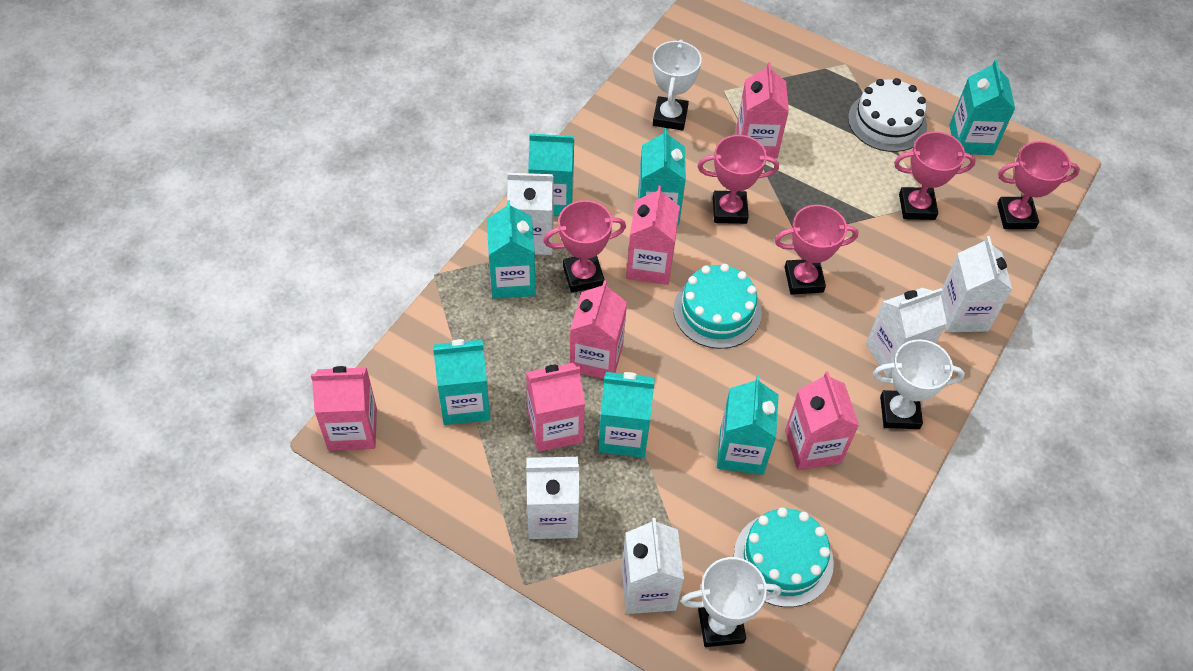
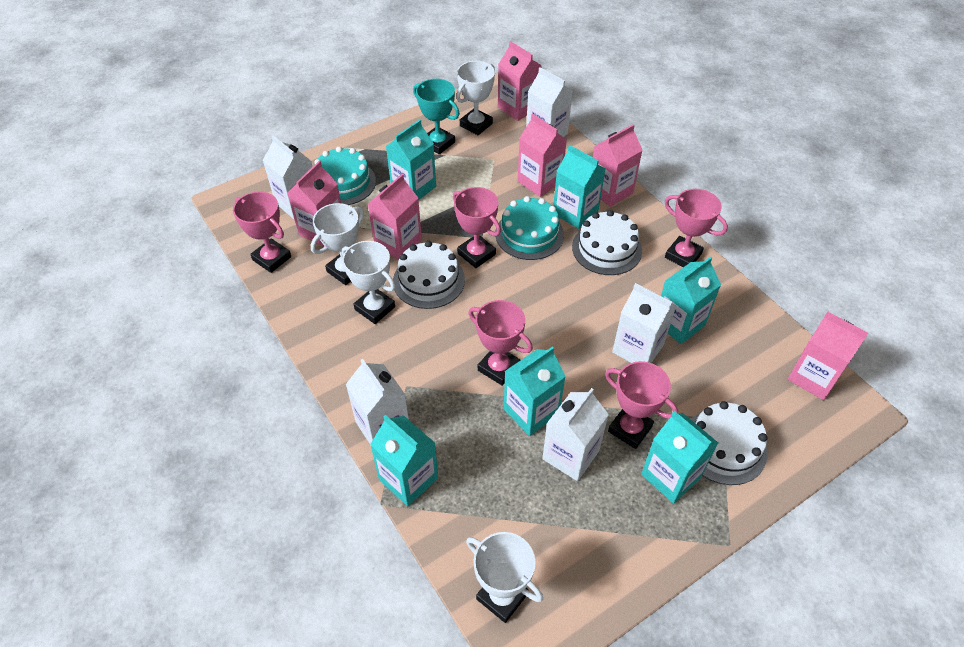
turquoise carton: [433,339,490,425] [487,200,536,299] [528,133,574,216] [598,372,655,458] [638,128,686,225] [717,376,779,475] [950,60,1015,155] = 7 -> [370,415,438,506] [386,119,436,200] [504,347,566,436] [553,145,605,229] [641,411,718,504] [661,256,721,344] = 6
turquoise trophy: none = 0 -> [413,79,460,154] = 1
white cake: [848,78,927,152] = 1 -> [393,241,465,309] [572,210,642,275] [691,401,768,485] = 3
white trophy: [652,40,702,131] [681,557,781,647] [873,339,965,429] = 3 -> [311,203,364,285] [342,241,395,324] [456,61,495,135] [466,532,543,623] = 4

